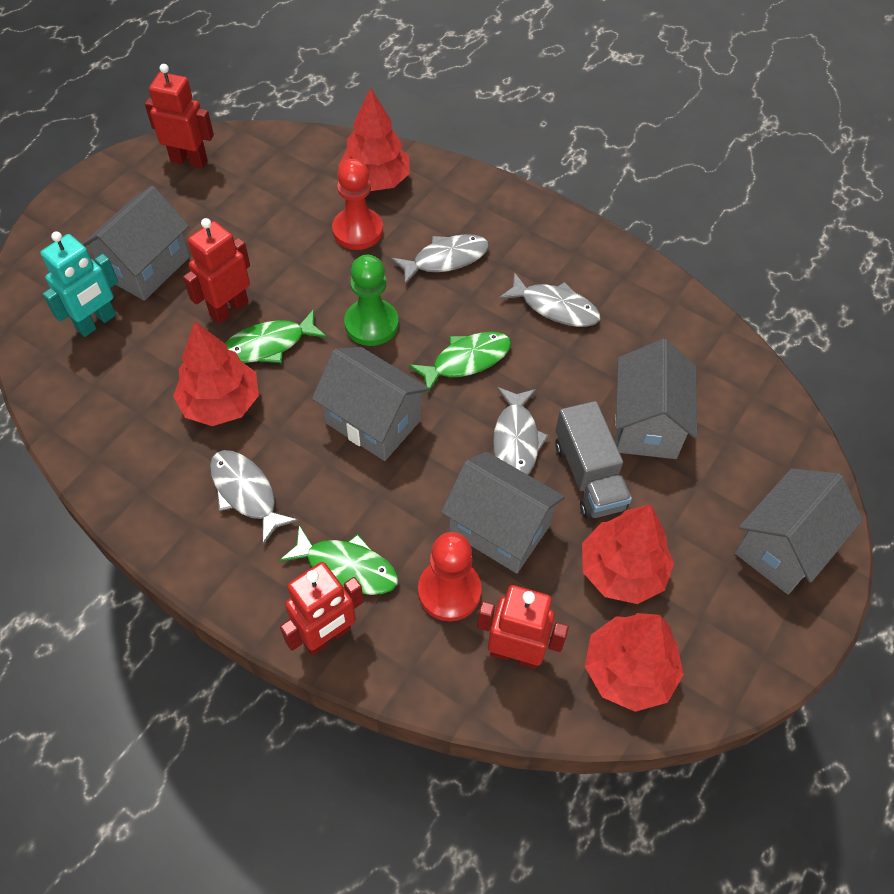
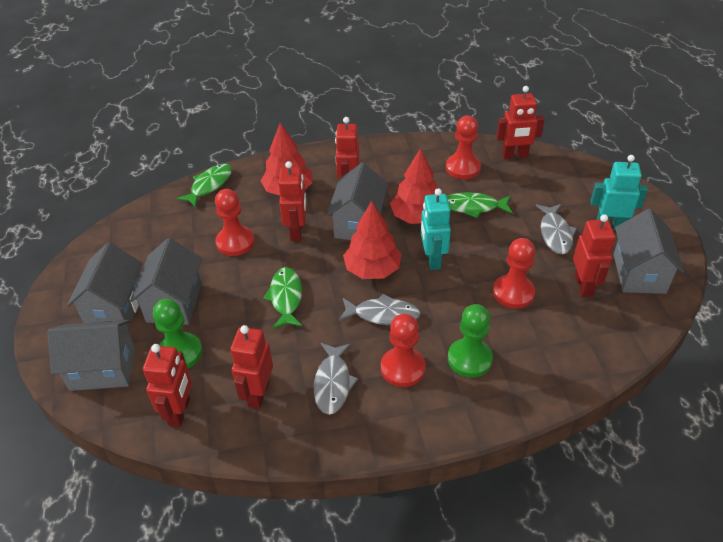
green pawn: [344,255,398,346] = 1 -> [153,299,202,368] [448,304,493,378] = 2
grey fish: [210,450,299,545] [391,234,489,285] [493,387,549,475] [499,272,601,327] = 4 -> [314,343,358,415] [339,294,420,325] [536,204,577,254] = 3
grey truck: [555,401,632,519] = 1 -> none = 0
red pawn: [332,159,383,250] [418,532,482,621] = 2 -> [215,189,255,256] [381,314,425,387] [446,116,481,179] [493,238,535,309] = 4
red robot: [145,64,214,168] [183,218,250,324] [280,562,364,655] [477,585,569,669] = 4 -> [143,344,192,427] [230,325,273,409] [279,161,307,241] [335,117,360,180] [496,86,545,159] [573,214,615,297] = 6
red tree: [173,322,259,426] [338,87,410,191] [582,504,674,604] [585,613,684,712] = 4 -> [261,123,313,196] [343,201,402,279] [390,148,438,224] = 3
turquoise robot: [40,231,118,337] = 1 -> [421,188,451,270] [591,155,648,230] = 2

